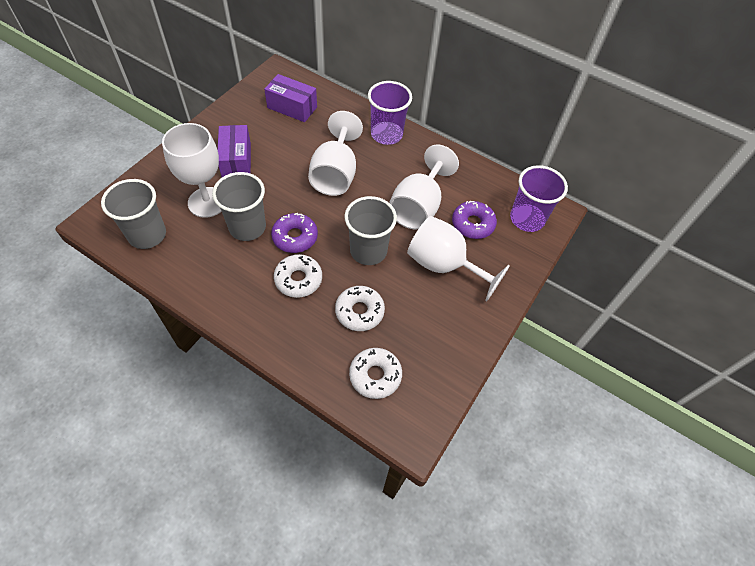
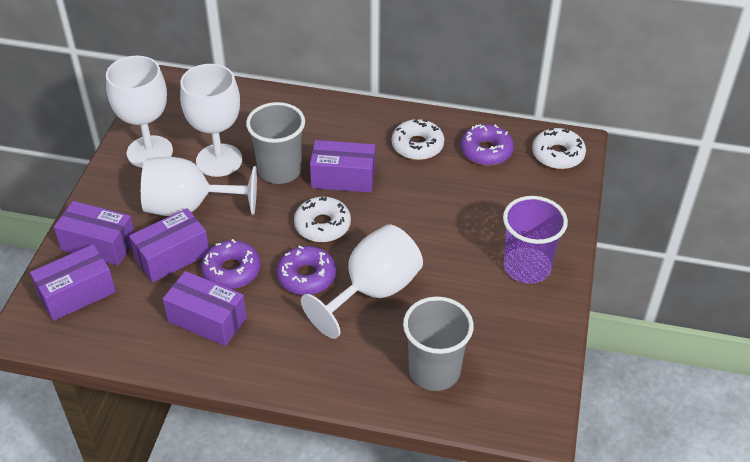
grey cup: [101,179,166,249] [212,172,266,241] [344,196,397,265] = 3 -> [246,102,305,184] [403,296,474,391] = 2
purple box: [218,125,251,177] [264,74,317,122] = 2 -> [30,244,116,321] [54,201,135,266] [129,208,209,283] [163,271,247,346] [310,140,375,193] = 5
purple cup: [368,81,412,145] [510,165,568,232] = 2 -> [503,196,568,284] = 1
purple donut: [271,213,318,253] [452,200,497,239] = 2 -> [201,239,261,289] [277,246,336,295] [461,124,514,166] = 3

